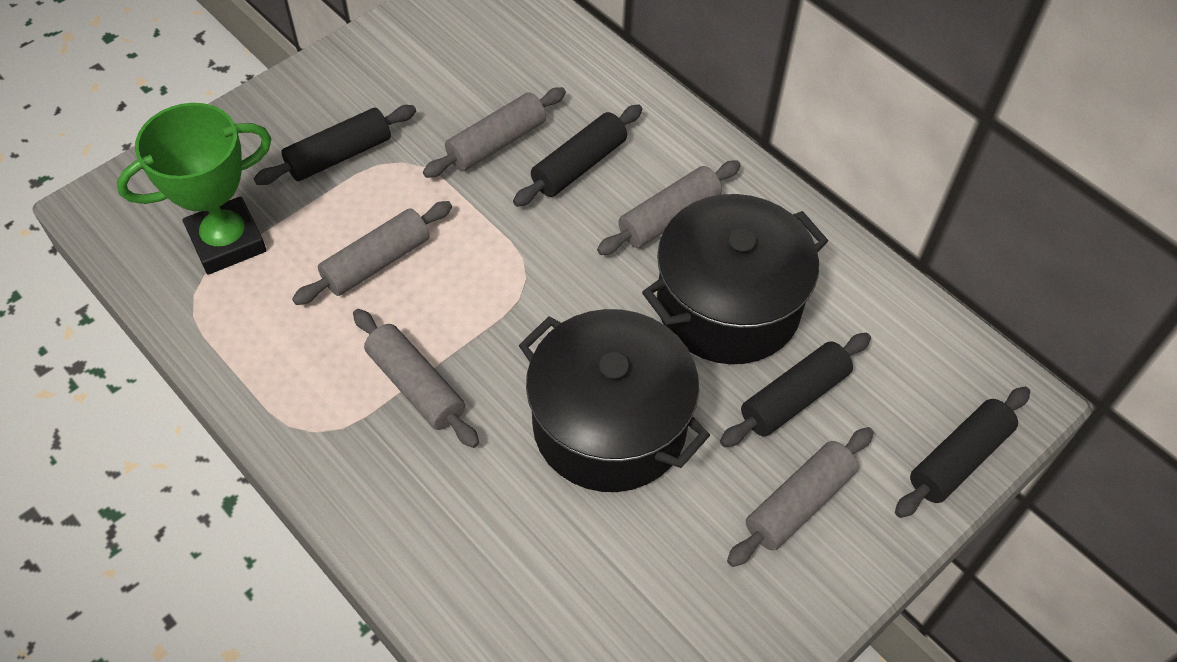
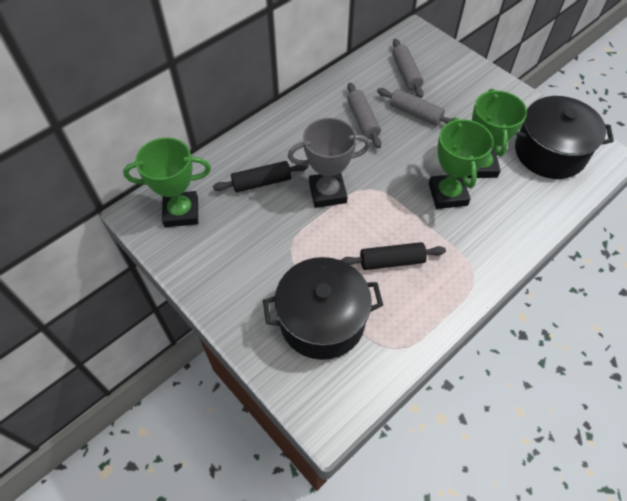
black rolling pin: [254,105,416,185] [513,105,642,207] [720,333,871,447] [895,387,1030,518] = 4 -> [213,161,309,192] [341,242,446,270] = 2
green trophy: [116,103,272,275] = 1 -> [123,138,211,227] [429,117,494,209] [467,89,527,178] = 3
grey rolling pin: [292,201,452,305] [353,309,479,448] [423,87,566,178] [597,160,741,255] [727,427,874,567] = 5 -> [347,83,382,148] [377,88,452,126] [392,39,424,98] = 3
grey trophy: none = 0 -> [288,118,370,208] = 1

